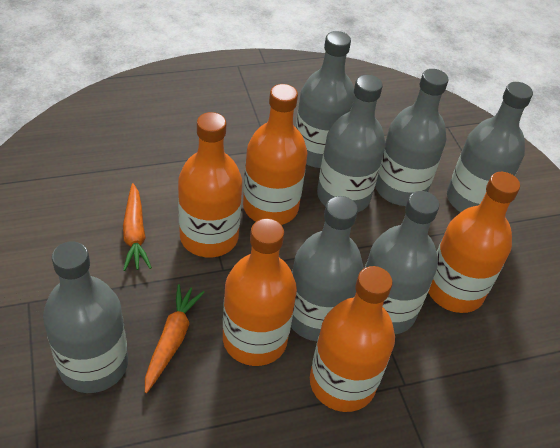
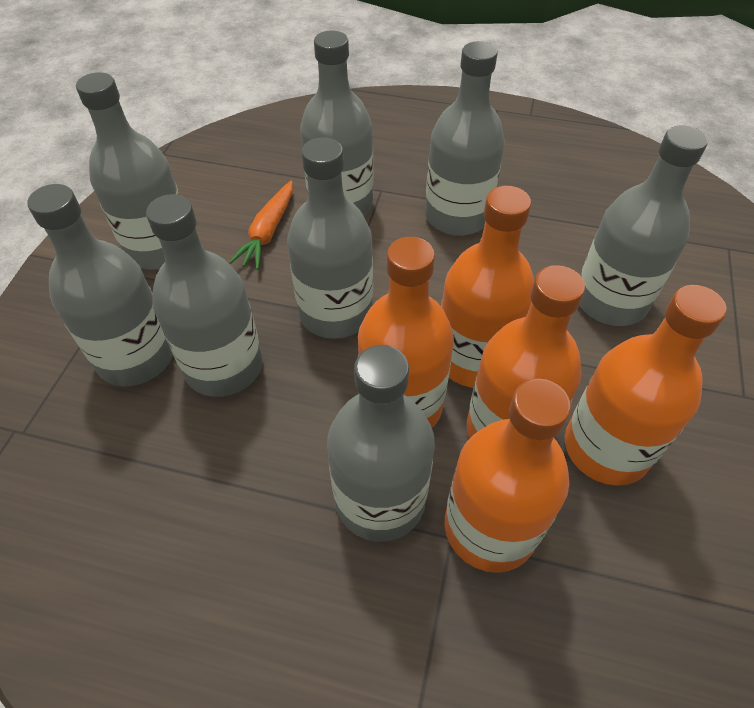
grey bottle: [43,241,128,393] [291,196,363,341] [295,31,355,168] [317,75,385,213] [365,191,439,334] [375,69,449,206] [447,82,533,212] = 7 -> [27,184,173,386] [76,72,180,270] [146,194,263,397] [287,137,373,339] [300,31,373,216] [327,345,435,542] [425,41,505,236] [579,125,708,326] = 8
orange carrot: [123,183,152,271] [145,284,205,393] = 2 -> [229,181,293,270] = 1

